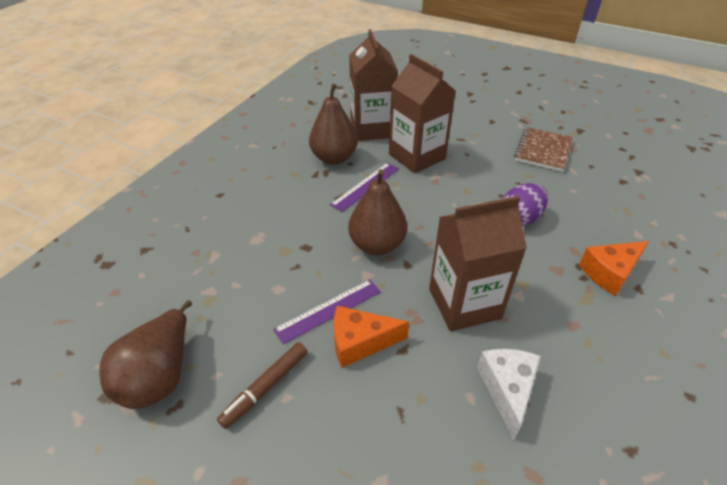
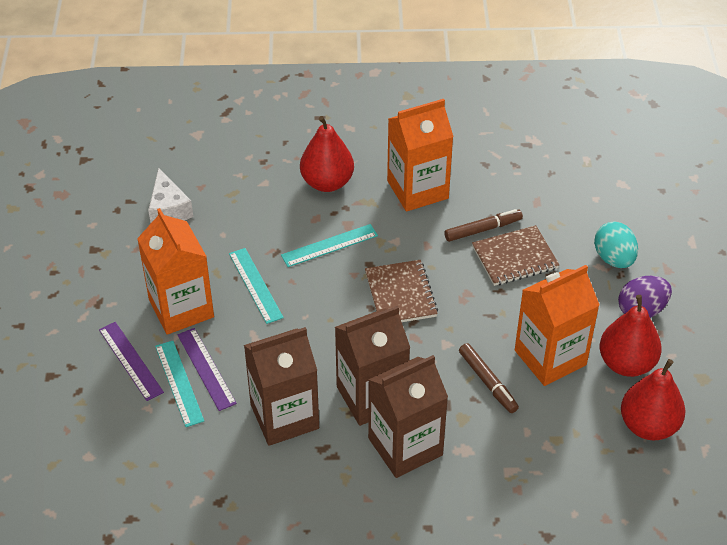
brown marker: [217,342,308,429] = 1 -> [444,209,523,242] [459,343,519,413] = 2
brown notebook: [514,127,573,172] = 1 -> [365,260,438,322] [472,225,560,286] = 2
brown pear: [99,300,192,409] [309,84,357,165] [348,169,407,255] = 3 -> none = 0
orange carton: none = 0 -> [137,208,214,335] [387,99,453,212] [515,265,599,386] = 3
orange cheese: [333,306,409,368] [579,241,649,296] = 2 -> none = 0
red pear: none = 0 -> [300,116,354,192] [600,295,662,377] [621,359,686,440] = 3
turquoise egg: none = 0 -> [594,221,638,268] = 1
turquoise ruler: none = 0 -> [155,341,204,427] [229,248,284,324] [281,224,378,267] = 3

